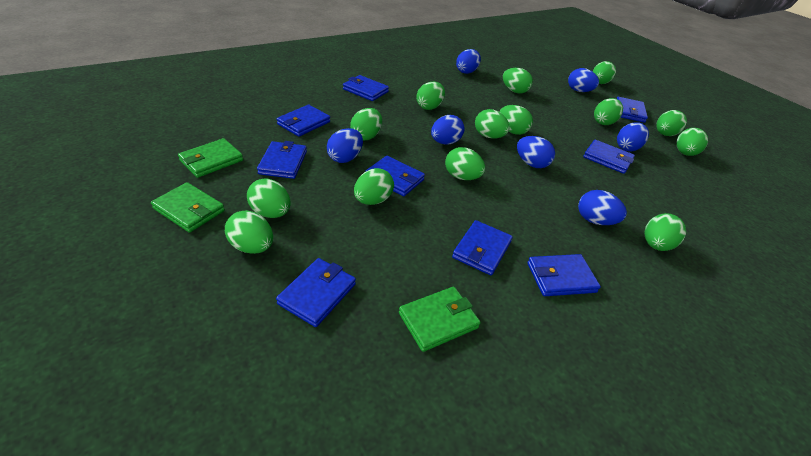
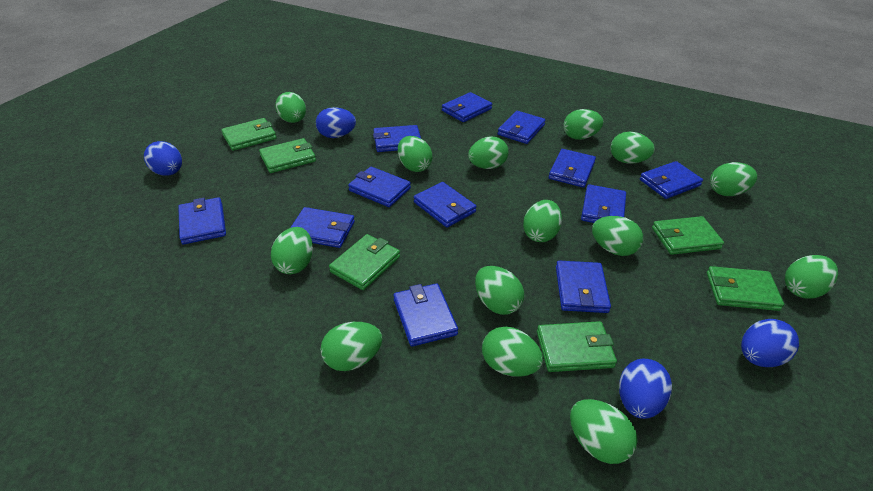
blue egg: [327,128,363,163] [431,115,464,145] [456,49,481,74] [517,136,555,168] [568,68,599,92] [578,190,627,225] [617,122,649,152] = 7 -> [144,141,182,176] [316,107,356,138] [619,359,672,419] [741,319,799,367] = 4
blue wallet: [257,141,307,179] [276,258,356,327] [277,105,330,137] [343,75,389,101] [365,156,425,196] [452,220,513,275] [527,254,601,296] [583,140,635,174] [617,97,648,123] = 9 -> [178,197,226,245] [290,207,355,248] [348,167,411,207] [373,125,421,152] [393,283,458,347] [414,182,477,227] [442,92,492,122] [498,111,546,144] [549,149,596,188] [556,261,611,313] [581,184,626,223] [640,161,703,199] = 12
green wallet: [151,182,225,233] [178,138,243,178] [399,287,481,352] = 3 -> [221,118,277,151] [259,138,316,173] [329,234,400,290] [537,321,617,372] [652,216,724,255] [707,266,784,311] = 6

